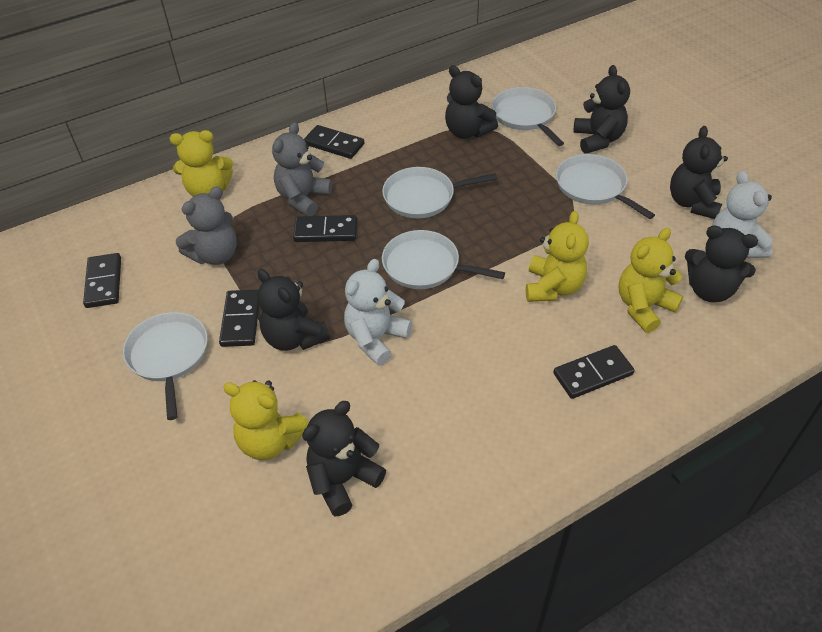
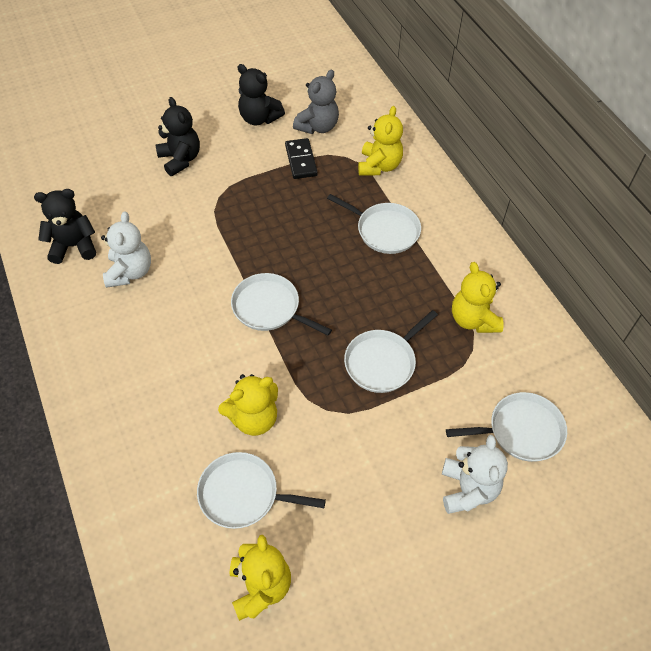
black domino: [83,253,121,308] [219,290,259,347] [293,215,357,242] [304,125,364,159] [553,345,635,399] = 5 -> [285,138,318,179] = 1
black teddy bear: [257,269,330,351] [302,401,386,517] [445,65,498,139] [574,65,630,154] [670,126,728,219] [685,225,758,302] = 6 -> [34,189,96,264] [156,97,200,176] [237,64,285,125] = 3
grey teddy bear: [176,187,237,265] [272,122,332,216] = 2 -> [293,70,339,134] = 1

